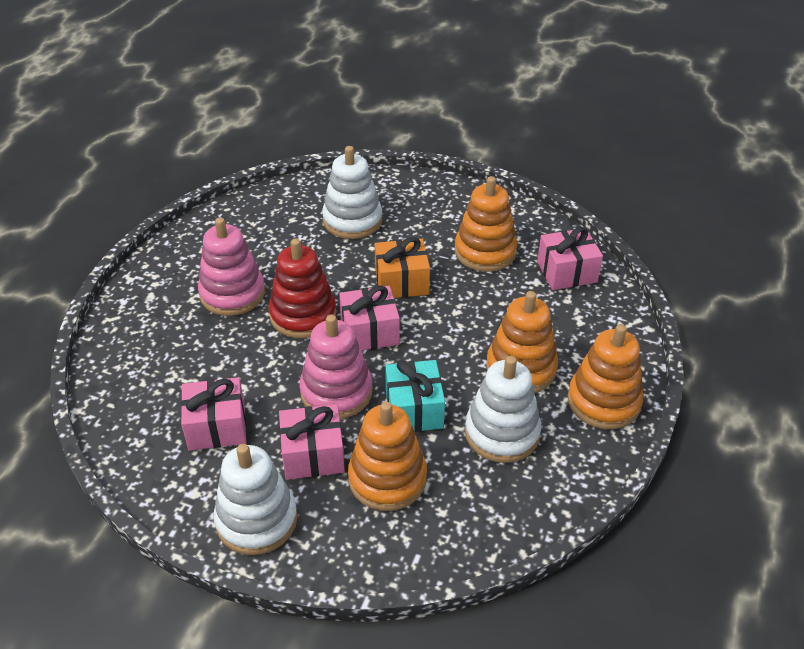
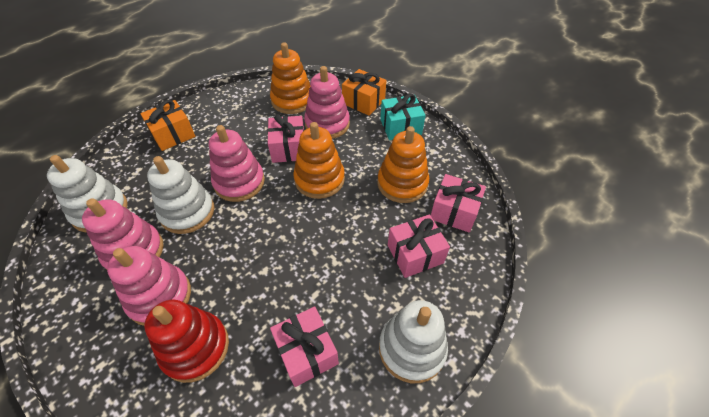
orange gift: [375,237,430,298] = 1 -> [140,100,196,151] [342,69,387,116] = 2
orange stacking toy: [348,402,427,511] [455,176,518,272] [486,291,558,393] [568,324,644,429] = 4 -> [270,42,311,114] [293,122,345,199] [377,126,429,203] = 3
pink stacking toy: [198,217,265,316] [299,315,373,419] = 2 -> [82,198,163,270] [107,246,191,326] [209,125,265,202] [304,66,350,139] = 4

